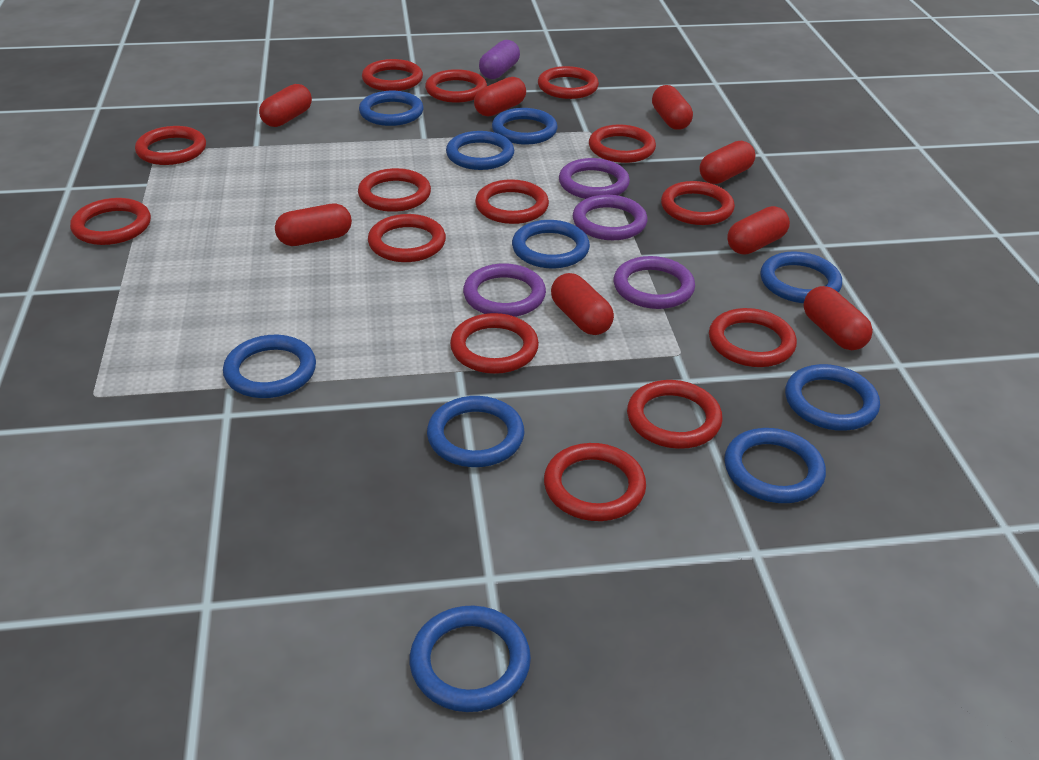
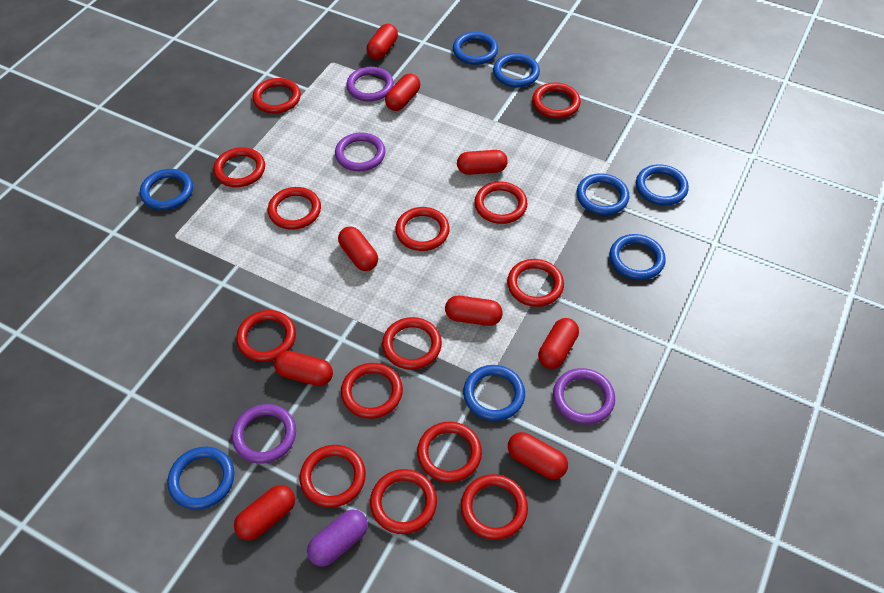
blue ring: [223,335,316,398] [359,91,423,126] [410,606,531,712] [427,396,525,467] [446,131,514,170] [492,108,557,145] [512,220,590,268] [724,428,826,503] [760,252,842,303] [785,364,880,431] = 10 -> [140,169,193,210] [167,447,234,510] [453,32,498,65] [463,365,525,421] [493,53,540,87] [577,173,629,215] [610,234,666,280] [636,164,689,206] = 8
red capsule: [259,84,312,127] [275,204,352,246] [474,77,526,117] [551,273,614,335] [652,85,693,130] [700,141,755,184] [727,206,790,254] [804,286,873,350] = 8 -> [234,485,295,540] [274,351,333,386] [338,226,378,271] [367,24,398,60] [385,74,420,111] [445,296,503,326] [457,150,508,175] [508,432,568,479] [538,318,579,369] = 9

